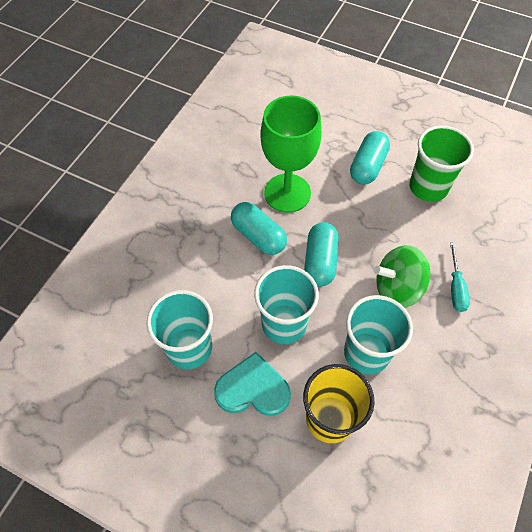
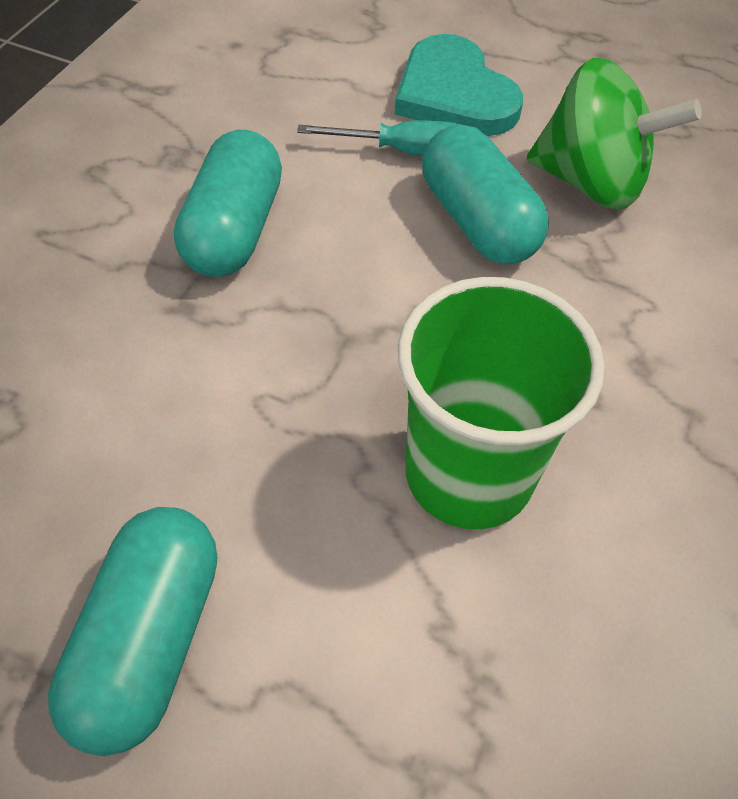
green goblet: [260,96,322,213] = 1 -> none = 0
turquoise cup: [147,290,213,369] [254,265,319,344] [344,295,413,374] = 3 -> none = 0
yellow cup: [303,364,374,443] = 1 -> none = 0

